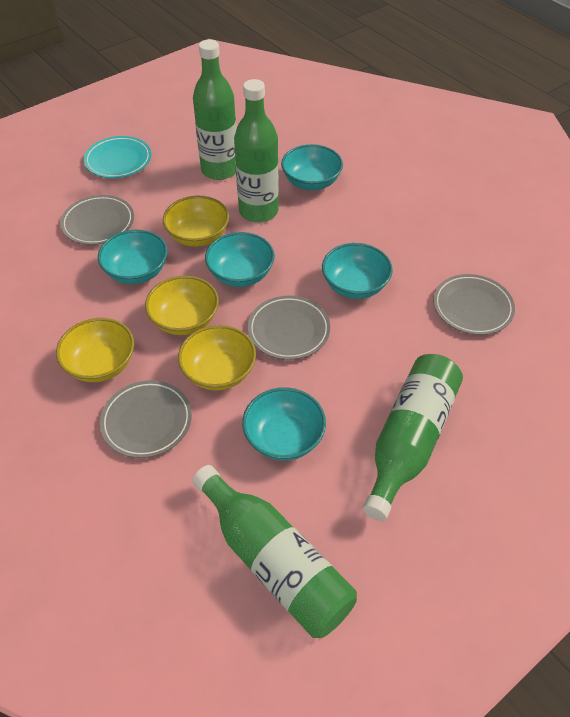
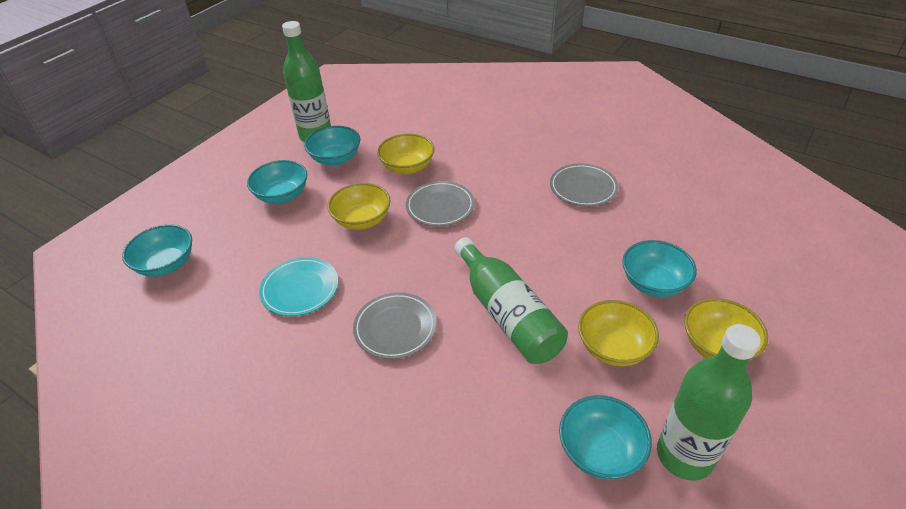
green bottle: [192,465,357,638] [193,39,236,180] [234,79,279,222] [363,354,463,521] = 4 -> [282,21,331,142] [454,237,568,364] [657,324,761,481] = 3
grey plate: [60,195,134,245] [100,380,192,458] [248,296,330,360] [433,274,515,335] = 4 -> [353,292,437,359] [406,181,475,227] [550,163,618,207] = 3

